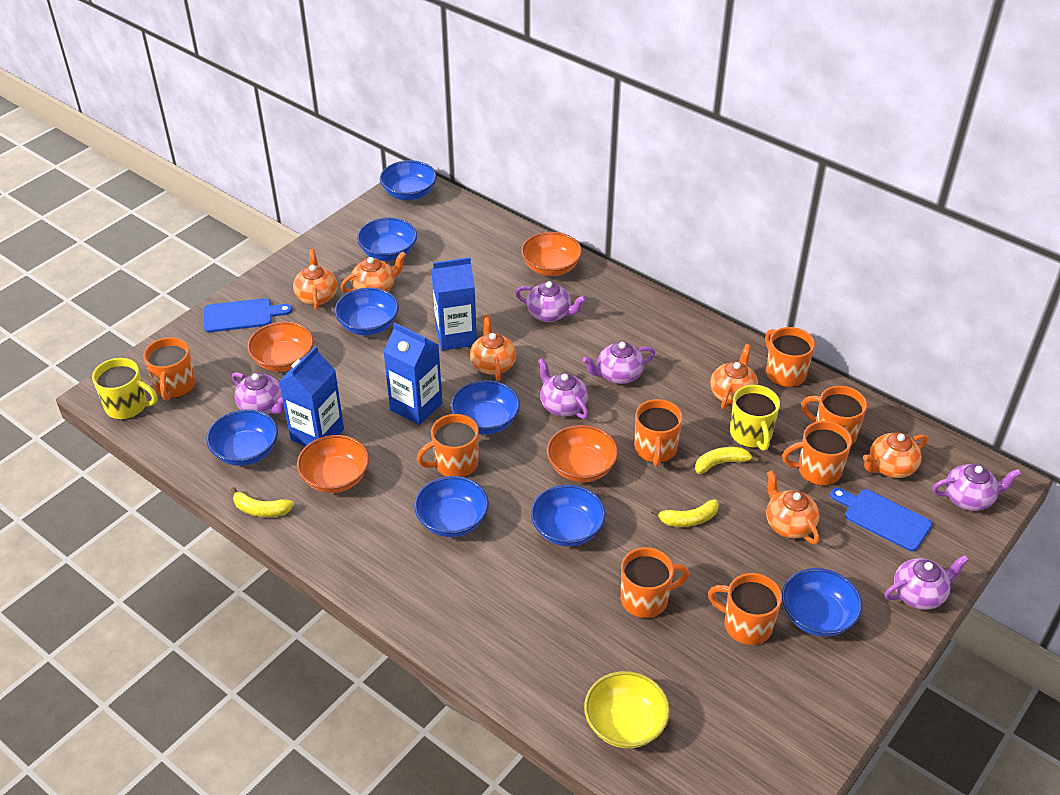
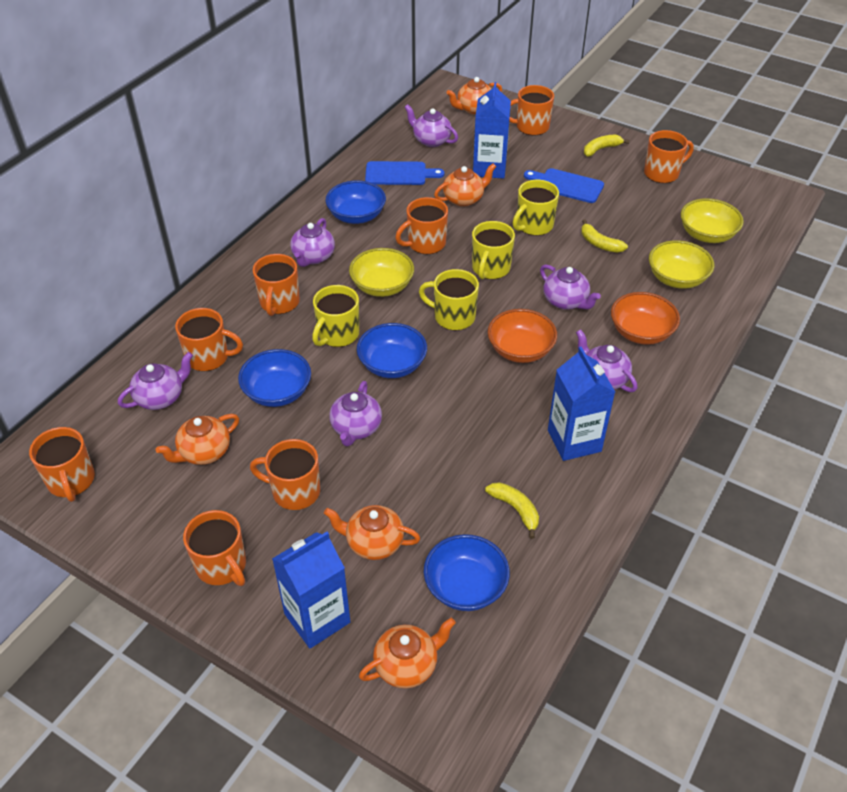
blue bowl: [206,409,278,466] [335,287,399,336] [357,218,417,261] [380,160,437,200] [414,476,489,537] [451,380,520,435] [531,485,606,547] [782,568,862,637] = 8 -> [238,349,311,407] [325,180,386,224] [357,323,427,378] [424,534,510,611] = 4
orange bowl: [247,321,314,372] [297,435,369,493] [521,232,582,276] [547,425,618,482] = 4 -> [488,309,557,363] [611,292,680,345] = 2
orange teapot: [293,249,337,310] [340,251,406,293] [470,314,516,380] [710,344,758,409] [766,470,820,544] [863,433,928,478] = 6 -> [156,414,239,465] [324,505,420,560] [359,618,456,689] [434,163,496,207] [446,77,502,115] = 5
yellow bowl: [584,671,670,749] = 1 -> [349,248,414,297] [649,240,714,289] [681,198,744,243] = 3
yellow mug: [92,358,157,420] [730,385,780,451] = 2 -> [312,285,359,347] [419,269,479,330] [472,221,515,279] [512,180,559,236] = 4

